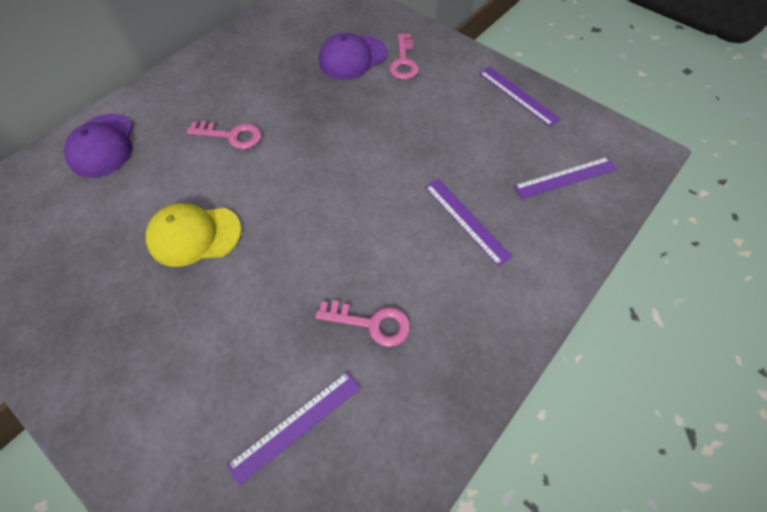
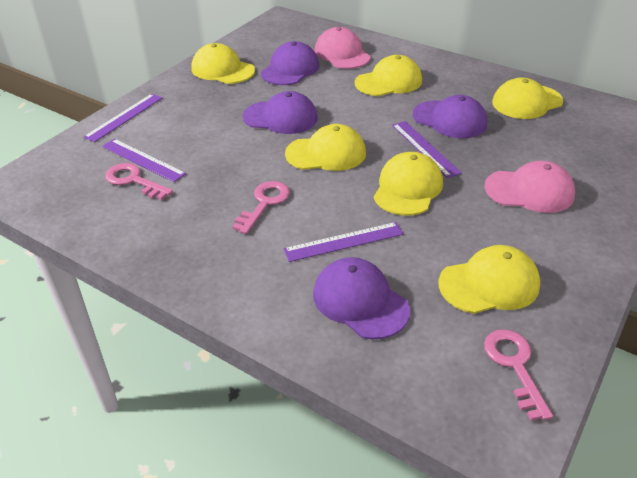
pink cap: none = 0 -> [315,27,371,69] [484,161,575,213] = 2
purple cap: [64,114,133,178] [319,33,388,80] = 2 -> [243,91,318,134] [261,41,320,85] [313,257,410,339] [412,95,487,138] = 4
yellow cap: [146,203,242,267] = 1 -> [191,43,255,84] [285,124,366,171] [355,55,422,96] [374,152,443,216] [439,245,540,314] [492,77,563,119] = 6

